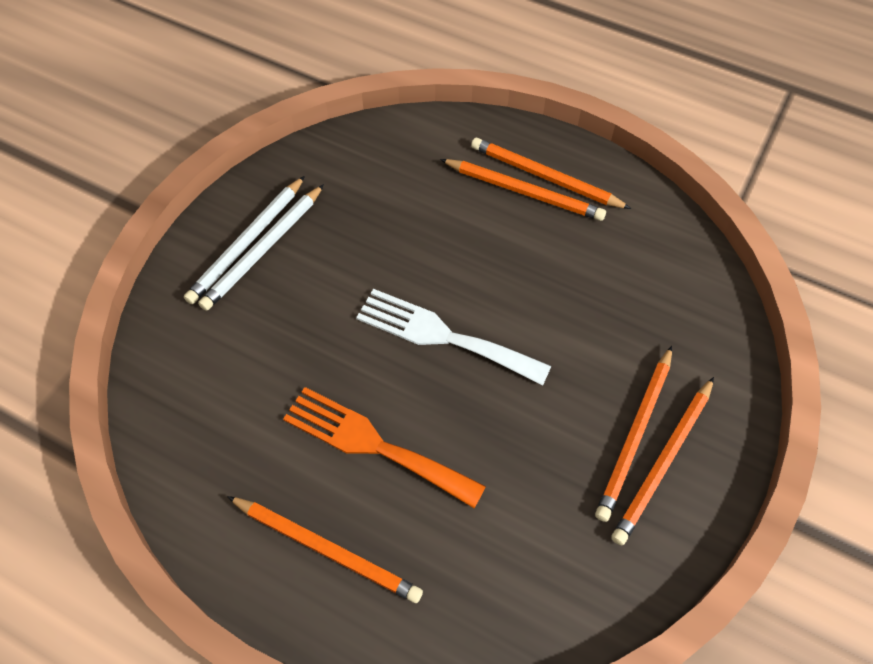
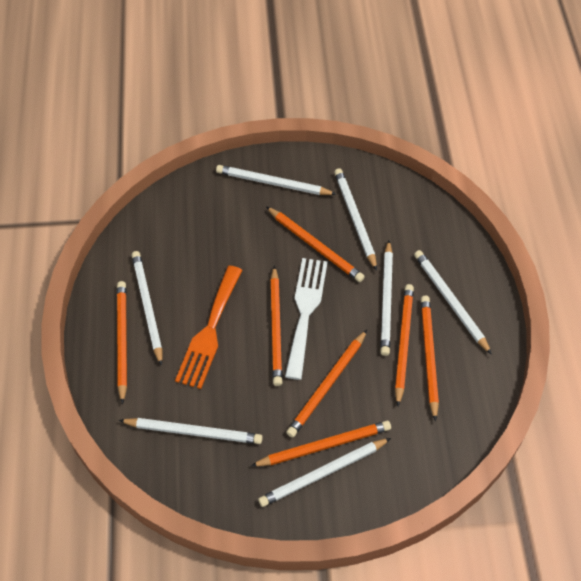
orange pencil: [227,496,423,603] [440,159,606,221] [471,138,631,209] [595,346,672,522] [611,377,714,545] = 5 -> [117,281,127,405] [251,421,391,466] [266,207,365,282] [270,266,283,386] [286,330,367,437] [395,284,414,406] [421,295,439,422] = 7
white pencil: [184,176,305,304] [198,184,324,311] = 2 -> [119,418,263,444] [132,251,162,366] [216,165,336,195] [258,438,391,507] [334,168,377,271] [380,240,393,356] [414,250,492,355] = 7

